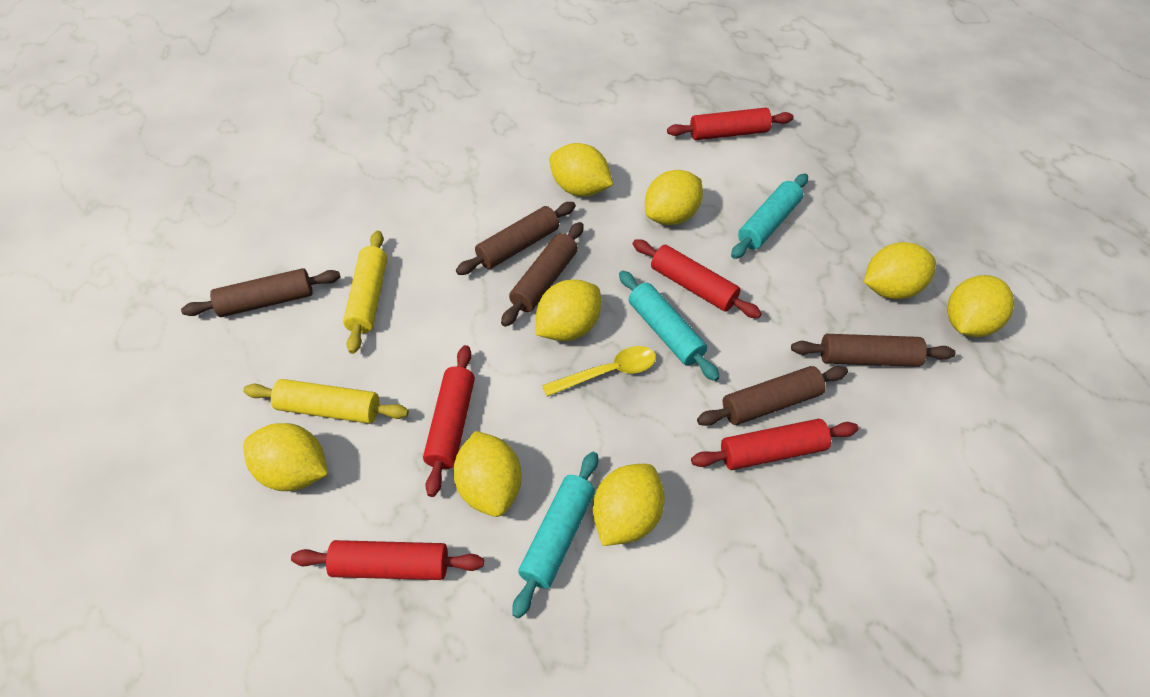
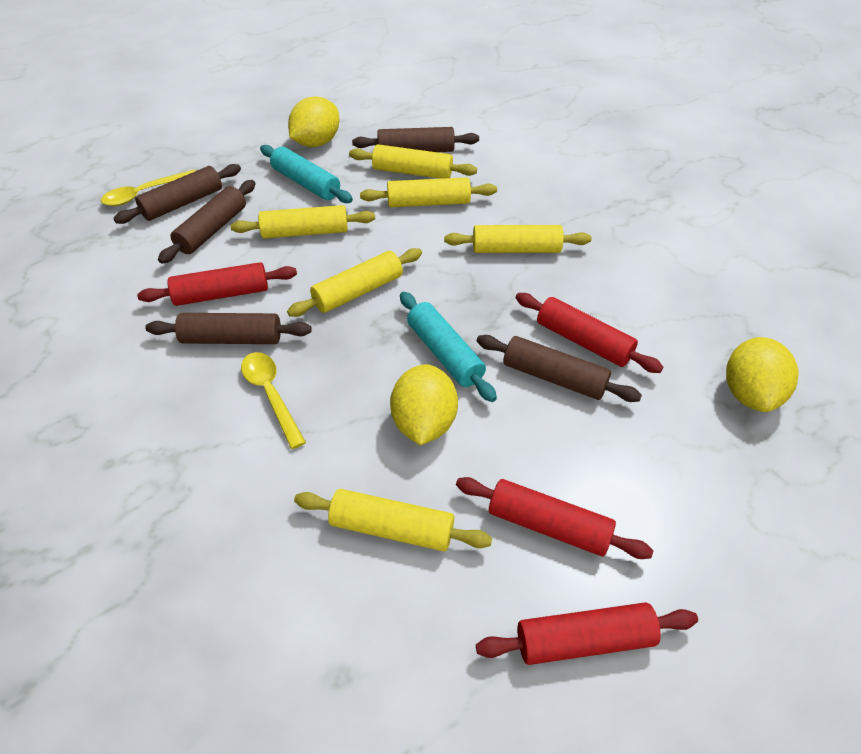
red rolling pin: [291,540,484,580] [423,345,475,497] [633,239,762,318] [667,108,794,140] [691,419,859,470] = 5 -> [137,262,297,306] [456,477,653,559] [476,603,698,665] [516,293,664,373] = 4
turquoise rolling pin: [512,452,598,618] [619,271,720,381] [731,173,808,259] = 3 -> [260,145,353,203] [400,292,497,402] = 2
yellow lemon: [243,423,328,491] [453,431,522,517] [536,279,601,341] [549,143,613,196] [593,464,665,546] [645,170,703,225] [864,242,936,299] [947,275,1014,337] = 8 -> [288,96,339,147] [390,364,458,445] [726,337,799,412] = 3
yellow rolling pin: [243,379,409,424] [343,231,387,354] = 2 -> [230,205,375,239] [287,248,422,317] [294,489,492,551] [349,144,477,179] [360,177,497,207] [444,225,591,253] = 6
yellow spoon: [542,346,656,397] = 1 -> [101,169,196,206] [241,352,306,449] = 2

